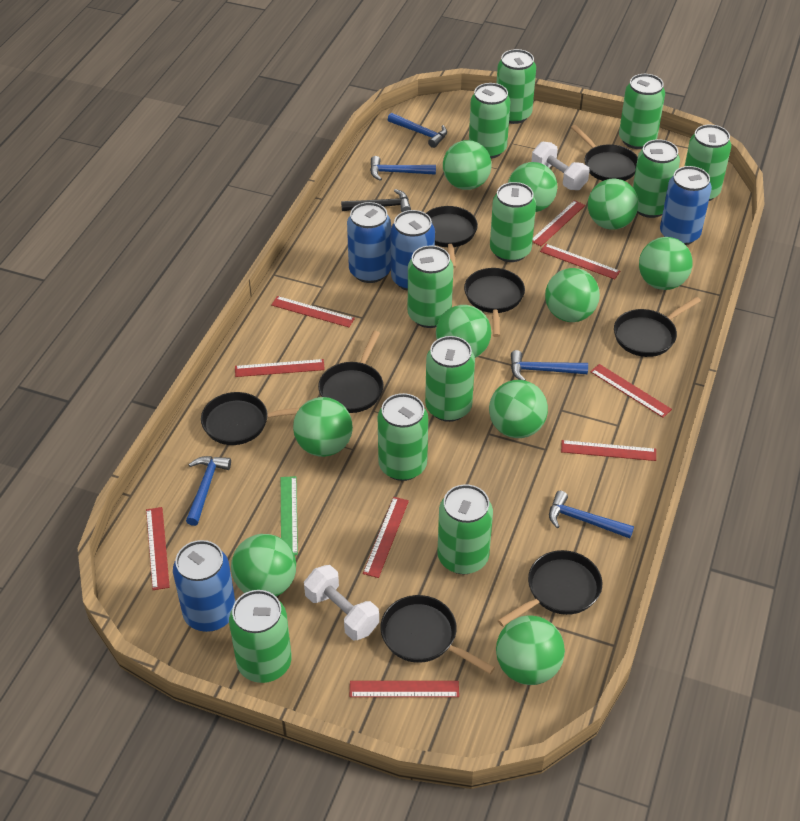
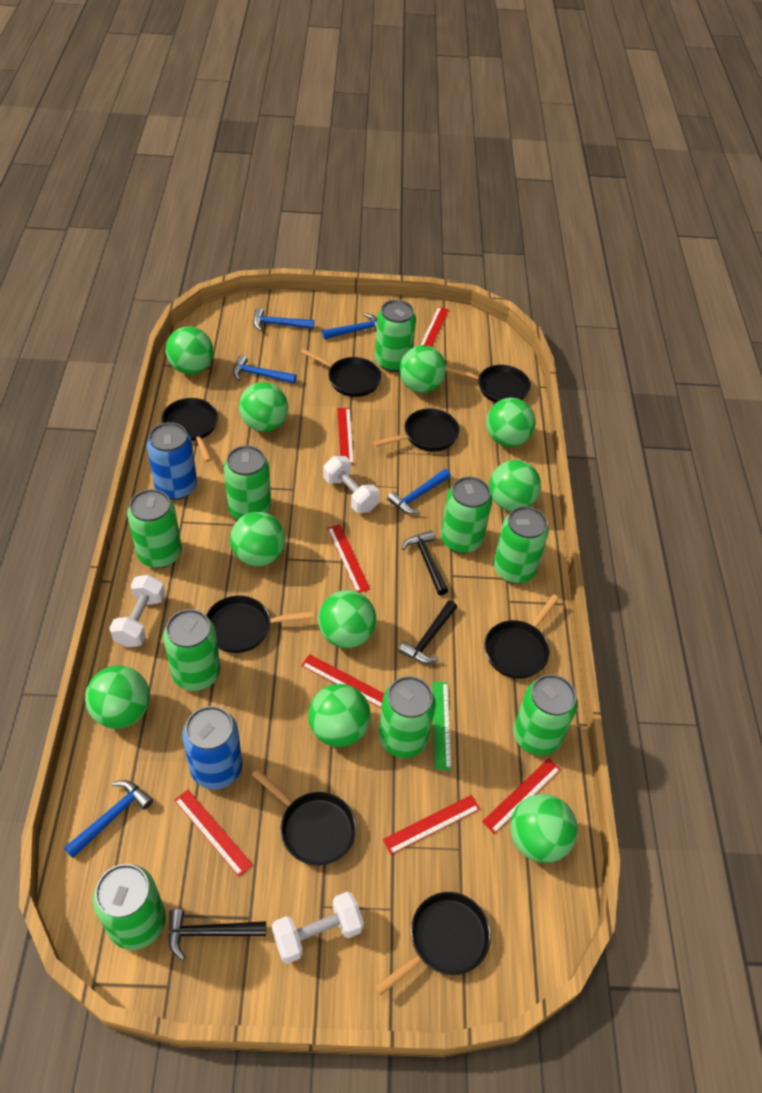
black hammer: [341,189,411,212] = 1 -> [168,909,266,960] [398,600,457,664] [402,530,448,596] = 3
blue can: [173,540,236,632] [347,202,391,283] [391,210,435,291] [660,166,712,245] = 4 -> [147,422,197,500] [182,706,242,790] = 2
green can: [229,590,292,683] [378,393,428,481] [408,245,453,328] [425,336,475,422] [437,484,493,574] [469,83,510,159] [490,182,536,262] [497,49,536,124] [619,74,665,149] [633,139,680,218] [685,125,731,201] = 11 -> [93,864,166,950] [127,489,182,568] [163,609,221,691] [224,445,271,520] [375,300,416,372] [379,676,436,758] [441,477,492,554] [493,506,549,584] [513,674,578,755] = 9
red ruler: [146,507,170,590] [235,359,325,377] [271,296,355,327] [350,681,459,697] [363,497,409,578] [532,200,585,246] [540,244,620,279] [561,440,656,461] [590,364,672,418] = 9 -> [174,790,253,876] [301,654,384,708] [327,524,370,593] [337,408,354,465] [383,795,480,854] [420,307,449,347] [482,758,561,834] = 7
white dumbbell: [304,565,379,640] [531,142,590,190] = 2 -> [109,575,165,647] [272,892,364,964] [323,456,380,513] = 3

